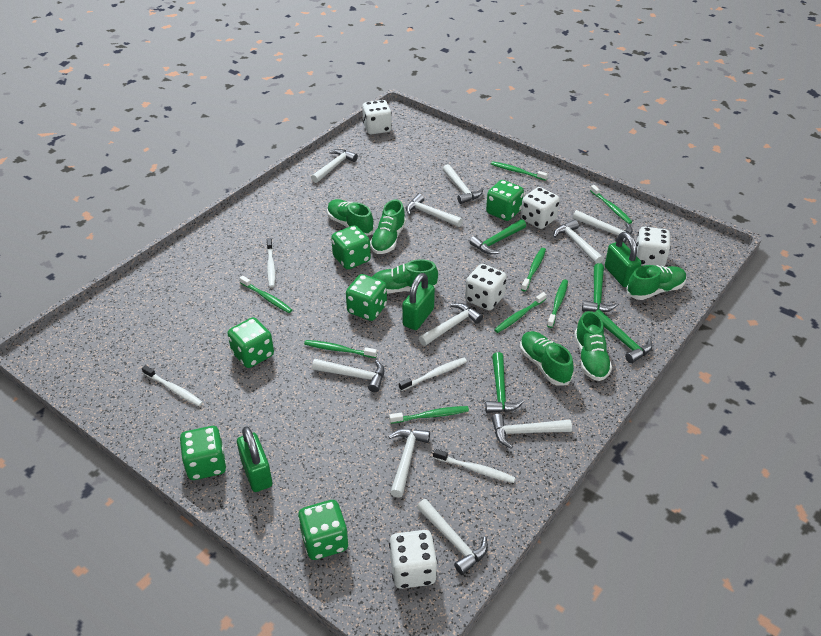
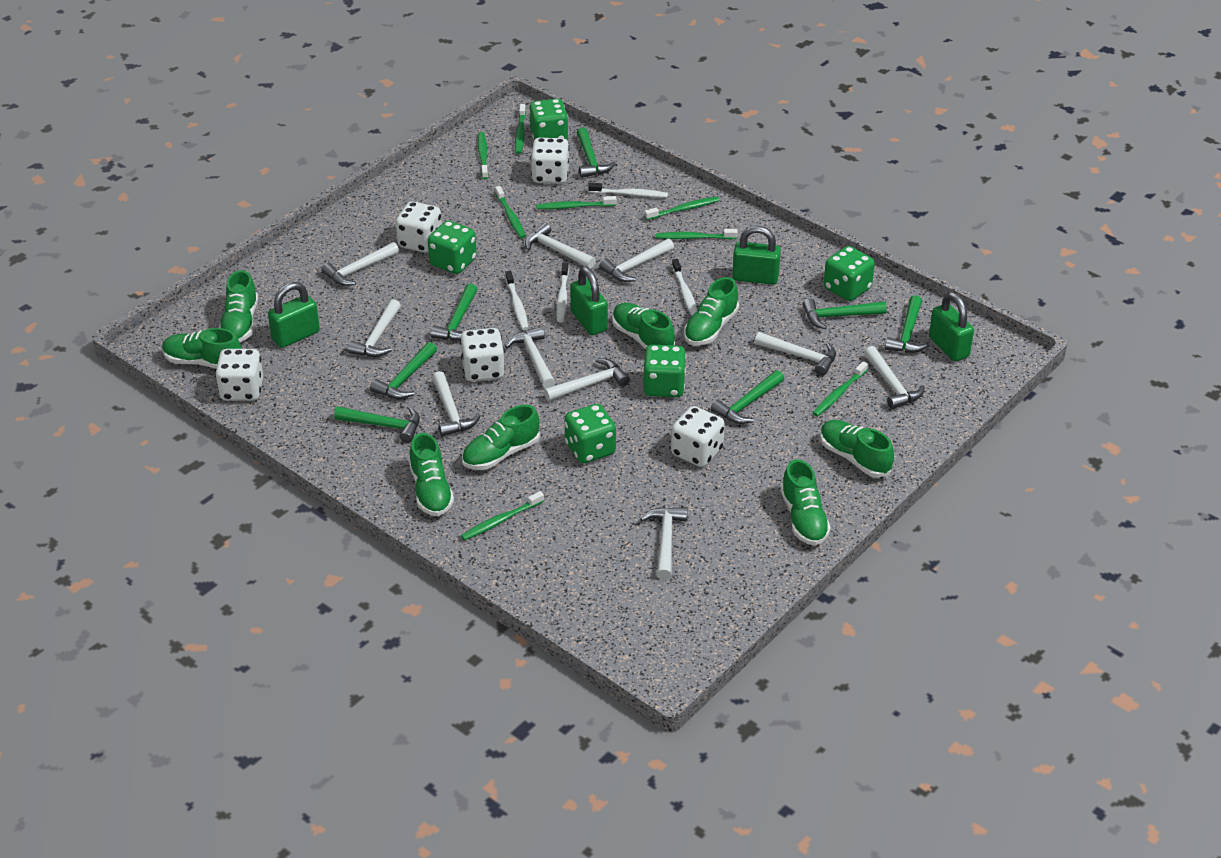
green dice: [179,426,227,480] [228,317,274,368] [298,500,349,560] [331,225,371,269] [346,274,387,321] [486,180,524,221] = 6 -> [428,221,477,274] [529,99,569,140] [564,404,616,463] [643,345,686,397] [824,246,875,301] = 5
green hammer: [469,219,526,254] [485,352,524,413] [582,263,618,312] [594,310,652,363] = 4 -> [334,406,420,443] [370,342,437,399] [430,283,478,341] [576,127,616,178] [711,370,784,424] [802,298,887,329] [885,295,929,353] = 7
green padlock: [237,426,272,492] [402,273,435,330] [605,232,642,287] = 3 -> [268,282,320,348] [570,266,608,335] [732,226,781,285] [929,292,974,361] = 4
green shoe: [327,199,374,236] [370,199,406,254] [372,259,438,294] [520,331,574,386] [574,311,612,381] [626,265,687,300] = 6 -> [162,328,242,369] [219,270,258,342] [409,433,454,516] [462,405,540,470] [612,303,675,349] [684,277,739,345] [780,459,831,546] [820,420,894,478] = 8

